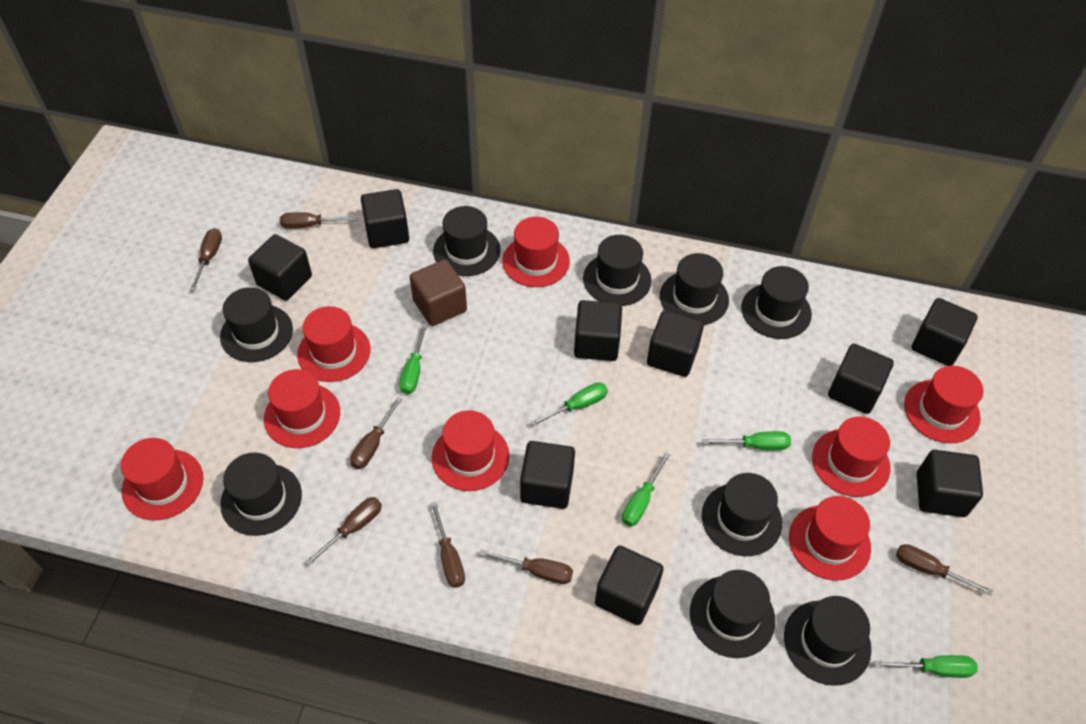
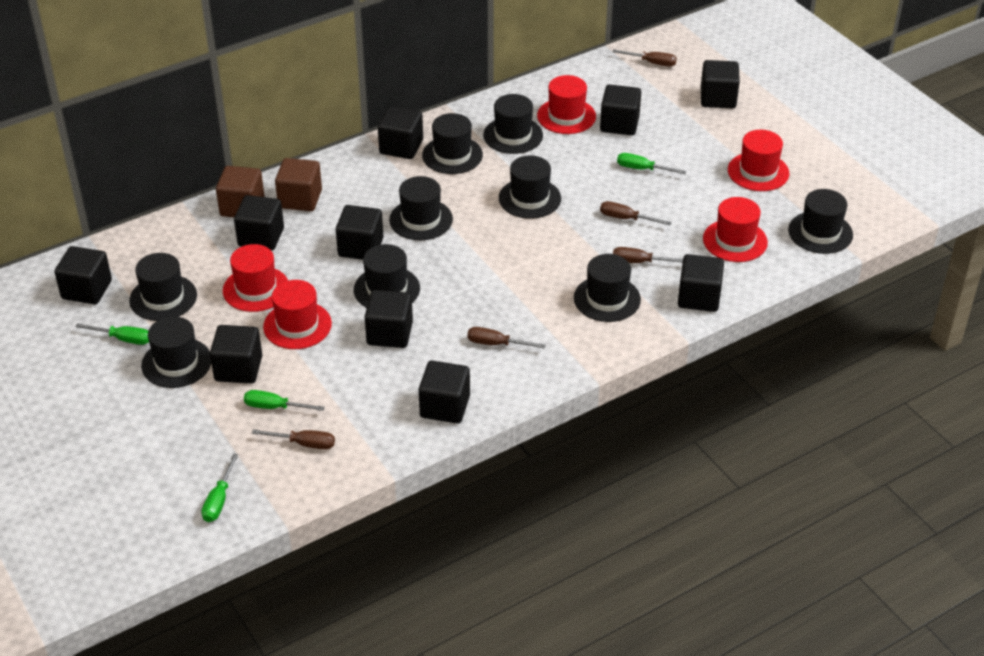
black cube: [248,234,312,301] [361,189,409,248] [520,441,575,509] [574,300,622,361] [595,545,664,625] [647,310,704,377] [828,344,894,414] [911,298,978,366] [917,450,983,517] = 9 -> [55,246,112,304] [210,325,262,384] [234,195,284,251] [336,205,384,260] [365,290,413,348] [378,106,423,159] [419,361,470,424] [600,85,641,135] [678,254,724,312] [701,60,740,108] = 10
brown cube: [410,259,467,326] = 1 -> [216,166,264,217] [275,158,322,211] = 2
brown screwdriver: [190,228,222,291] [280,212,357,229] [305,497,382,566] [350,397,402,469] [430,502,465,588] [479,549,573,584] [896,544,993,595] = 7 -> [252,429,335,449] [467,327,546,349] [600,201,671,225] [612,49,677,67] [613,247,683,263] = 5
green screwdriver: [399,324,427,394] [530,382,608,426] [622,452,671,526] [702,431,791,450] [874,655,978,678] = 5 -> [75,323,149,345] [202,453,238,522] [244,390,325,411] [617,153,686,174] = 4
red hat: [121,438,203,521] [264,369,340,448] [297,306,370,382] [432,410,509,491] [502,217,570,287] [789,496,871,581] [812,416,891,497] [904,366,984,443] = 8 -> [223,244,288,312] [263,280,332,349] [537,75,596,134] [703,197,768,262] [728,130,789,191] = 5

